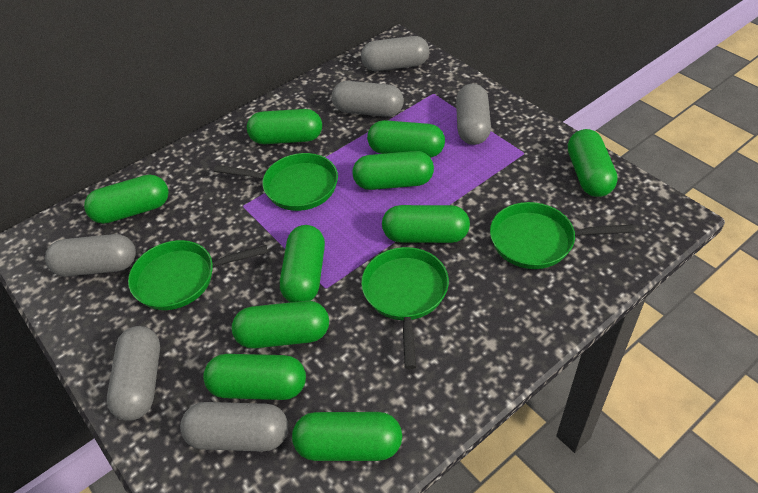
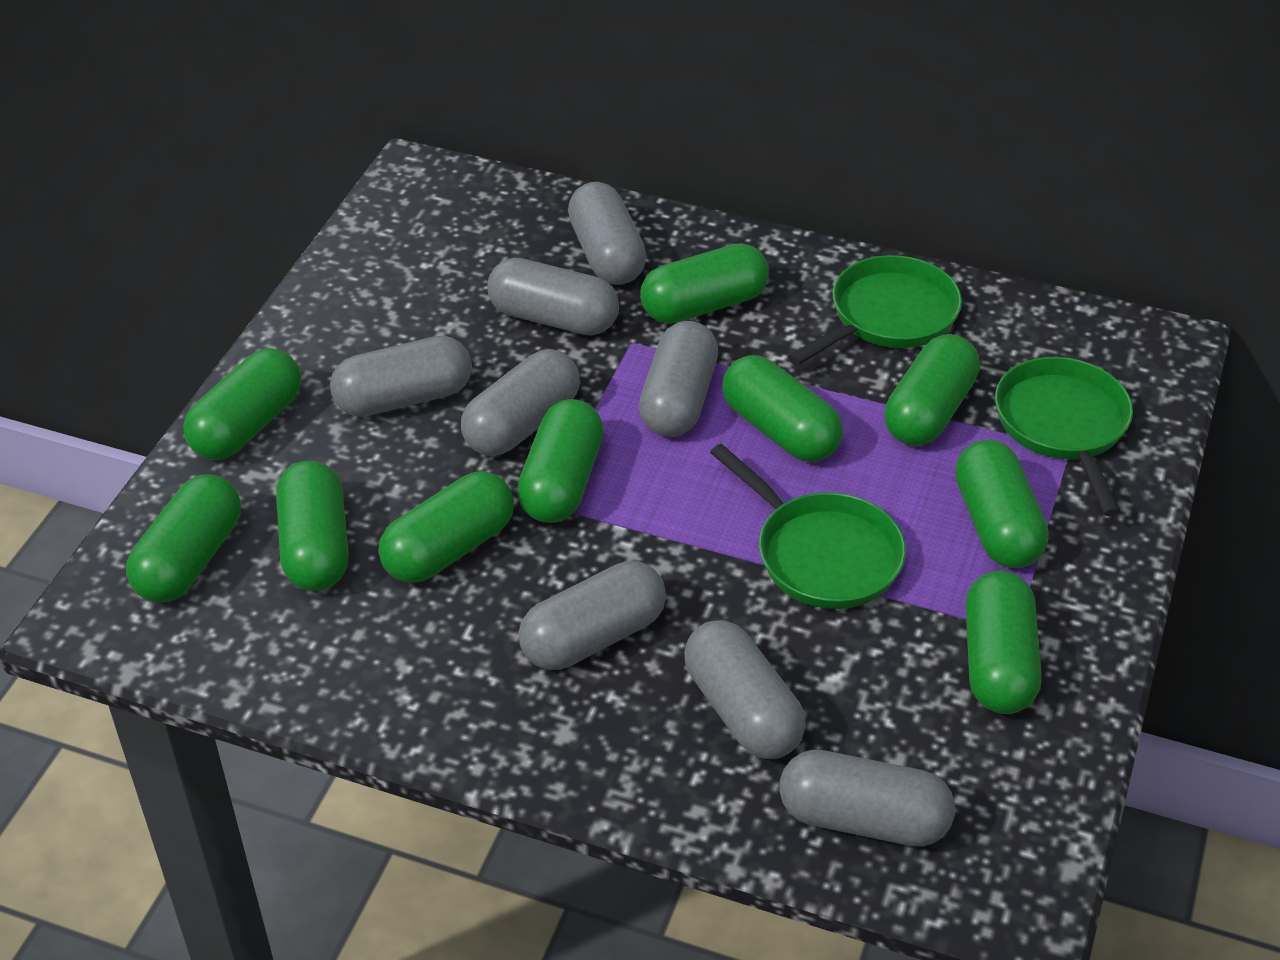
green pan: [128,240,268,310] [214,153,338,211] [361,247,449,369] [490,202,634,269] = 4 -> [710,443,906,609] [788,255,962,366] [995,357,1133,516] = 3
grey capsule: [45,234,136,277] [107,326,160,421] [180,402,288,452] [331,81,404,117] [361,36,429,71] [456,84,491,145] = 6 -> [330,336,472,417] [461,349,580,456] [487,258,619,335] [519,561,666,670] [568,182,646,285] [639,321,718,437] [684,620,806,759] [779,750,955,847] = 8

